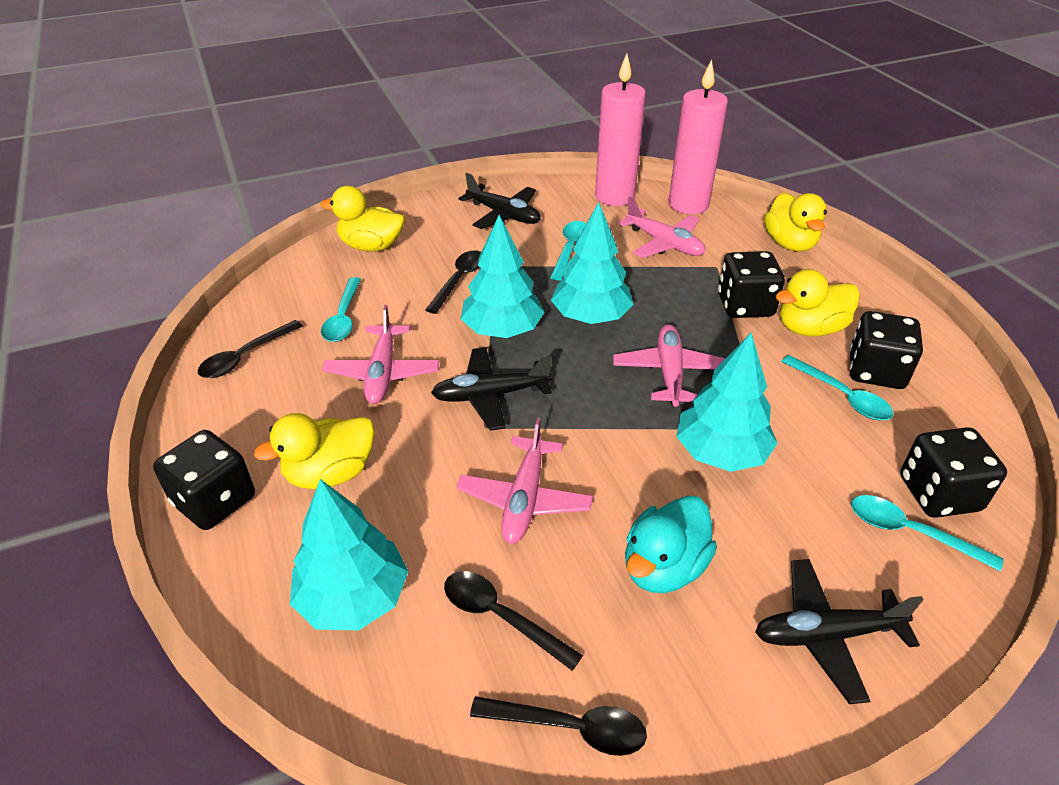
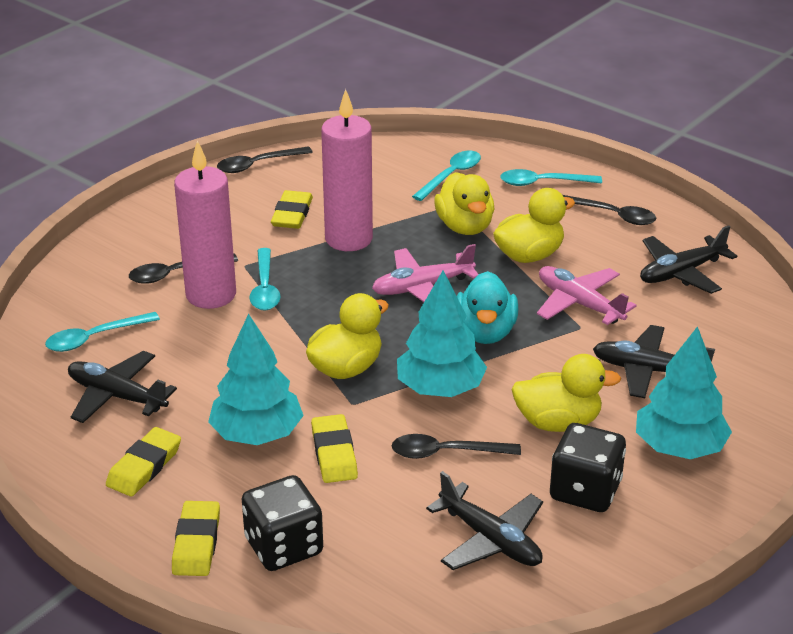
black dice: [153,430,255,530] [718,251,785,318] [849,311,923,389] [900,427,1007,518] = 4 -> [242,475,323,571] [550,423,626,512] = 2
black plane: [431,347,552,431] [459,173,540,229] [755,559,924,704] = 3 -> [68,351,177,423] [426,471,543,570] [593,325,715,398] [640,225,737,294] = 4
pink plane: [322,305,439,404] [456,417,593,544] [613,324,726,407] [618,197,705,258] = 4 -> [372,244,479,302] [537,266,637,325] = 2
turquoise tree: [290,479,409,630] [461,215,545,338] [551,202,634,324] [676,333,777,472] = 4 -> [208,314,304,445] [397,271,487,397] [636,326,732,459] = 3
yellow eraser: none = 0 -> [106,427,181,497] [172,501,220,576] [271,190,313,229] [311,414,358,483] = 4

